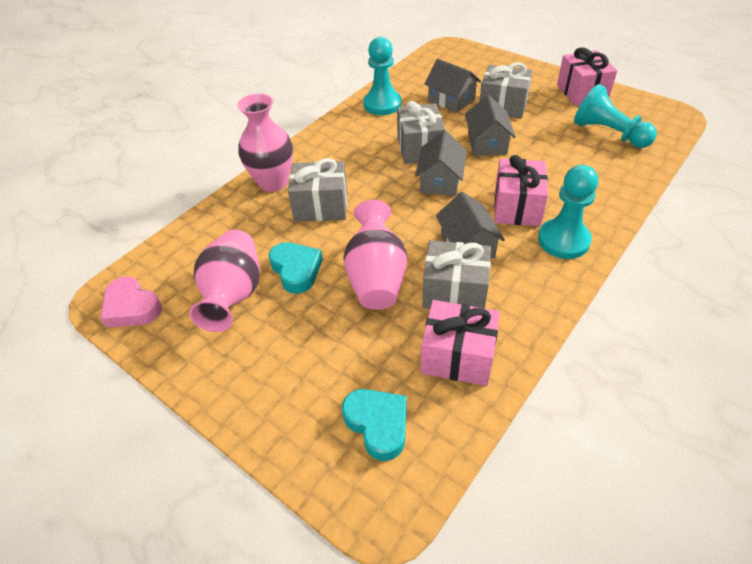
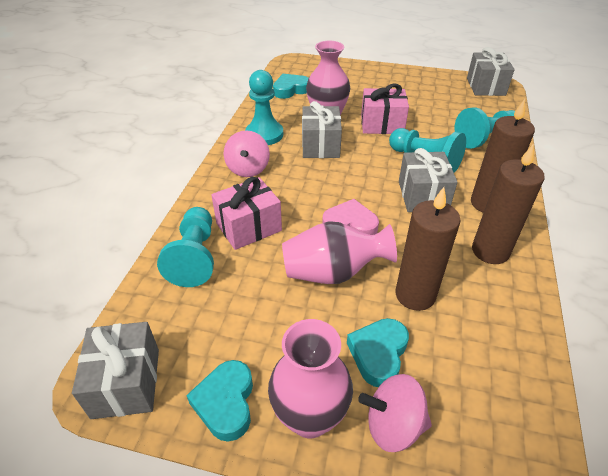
brown candle: none = 0 -> [395,187,461,311] [471,99,535,213] [472,144,545,264] = 3
grey house: [415,130,467,196] [424,59,481,113] [436,192,505,259] [465,95,516,156] = 4 -> none = 0
pink gift: [421,300,500,386] [494,155,548,226] [557,47,617,106] = 3 -> [211,177,282,250] [361,84,409,134] = 2
pink spinning top: none = 0 -> [224,130,270,177] [358,374,432,452] = 2
turquoise heart: [269,242,323,294] [342,389,407,461] = 2 -> [186,360,253,442] [273,74,309,99] [347,318,409,387] = 3
turquoise pawn: [363,37,402,115] [538,165,598,259] [574,84,657,148] = 3 -> [157,207,214,287] [245,70,283,145] [389,128,466,173] [455,107,515,149] = 4

